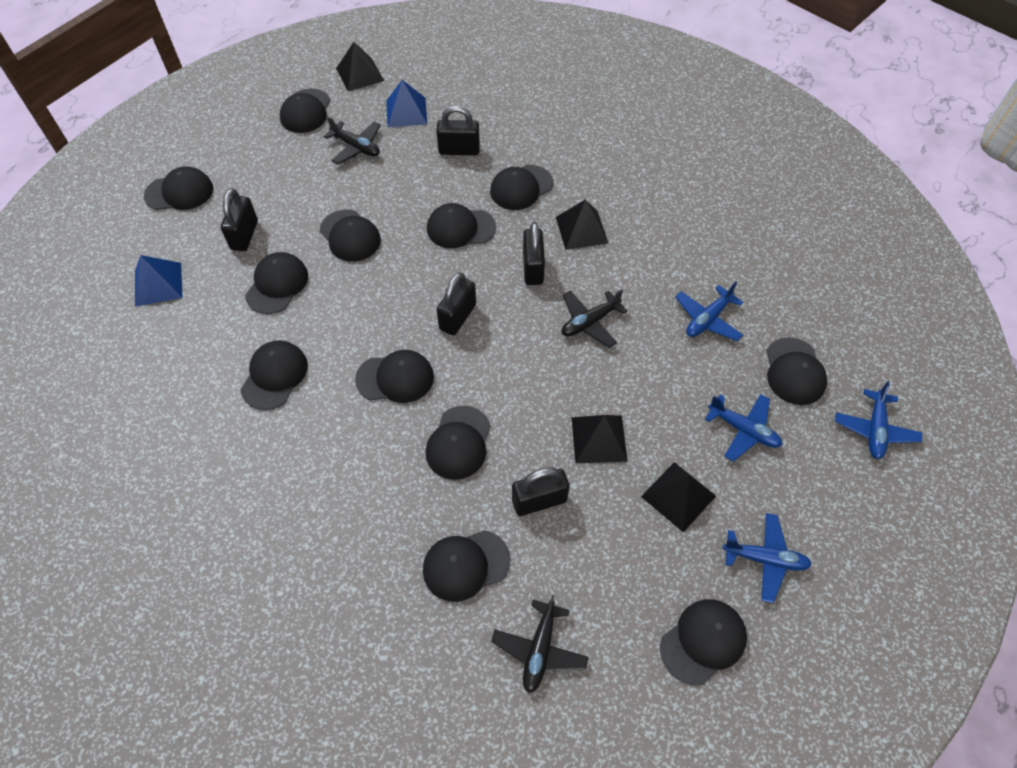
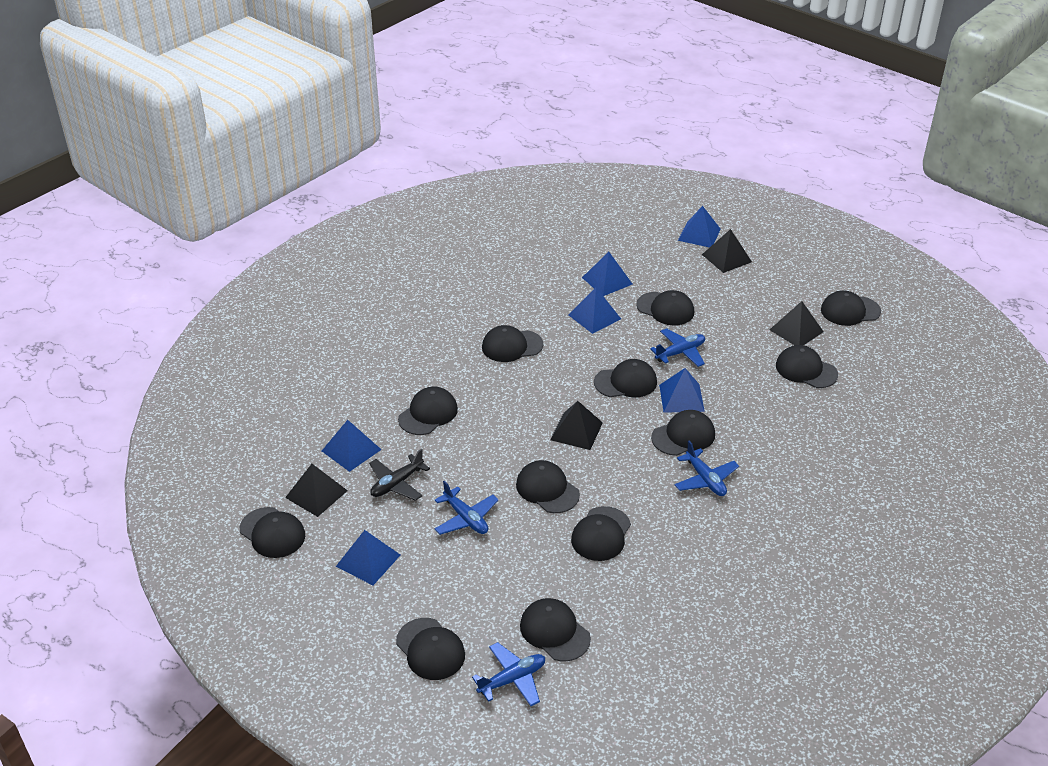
black padlock: [221,188,258,251] [436,106,480,155] [437,272,476,335] [512,467,570,516] [523,222,545,285] = 5 -> none = 0
black plane: [323,116,381,164] [491,595,589,693] [561,289,628,348] = 3 -> [369,449,430,501] = 1
blue pyramid: [135,255,183,307] [386,80,427,127] = 2 -> [322,420,382,472] [336,530,400,585] [568,288,621,334] [582,252,632,296] [659,368,705,413] [678,206,721,248] = 6

